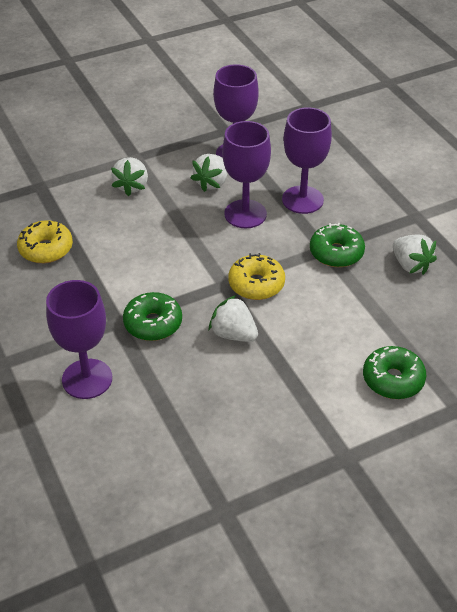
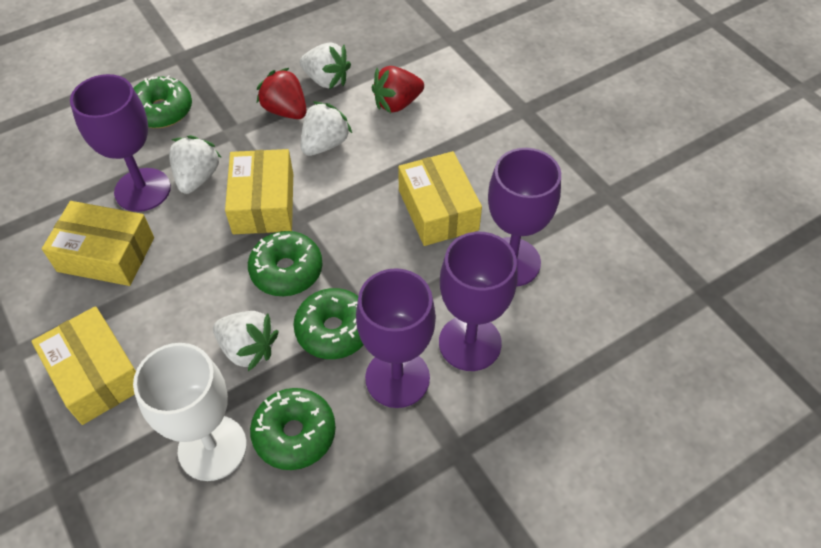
green donut: [123,292,182,341] [310,223,365,267] [363,346,426,399] = 3 -> [133,75,192,128] [248,231,323,296] [250,388,336,470] [293,288,364,359] = 4
red strawberry: none = 0 -> [257,68,307,119] [372,66,424,113] = 2
white goblet: none = 0 -> [133,343,247,481] = 1
yellow box: none = 0 -> [31,306,136,425] [42,201,154,286] [225,149,293,234] [398,151,482,246] = 4
yellow donut: [17,220,73,263] [228,253,285,300] = 2 -> none = 0

